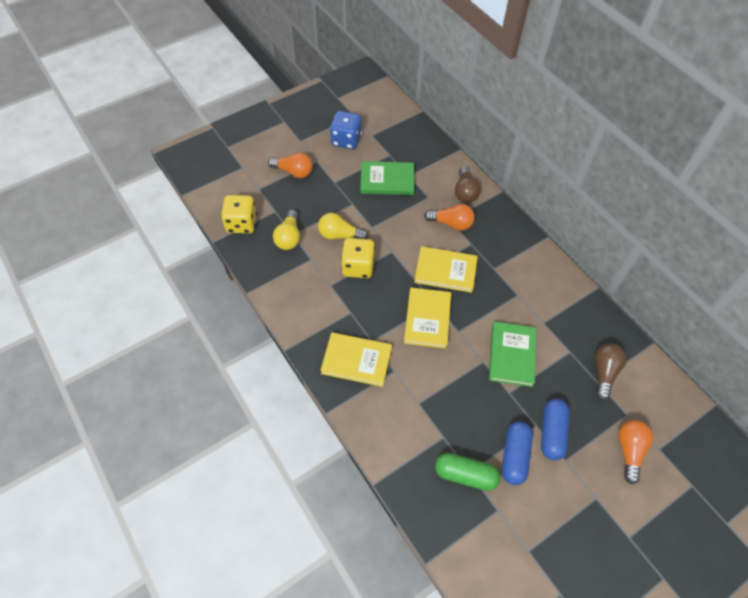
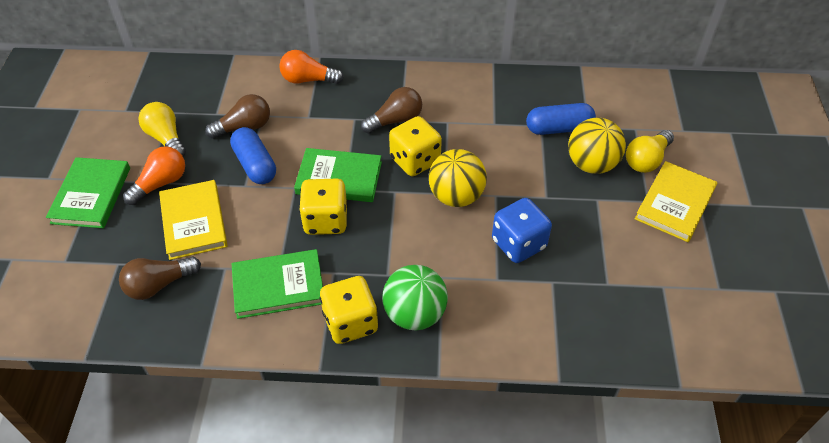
brown light bulb: [455,166,481,203] [594,343,627,400] = 2 -> [119,257,201,300] [205,94,270,139] [361,87,422,134] = 3
green ball: none = 0 -> [382,265,448,330] = 1
green book: [360,161,414,195] [489,322,536,387] = 2 -> [46,157,130,228] [232,249,323,319] [294,148,382,202] = 3
green capsule: [435,453,501,491] = 1 -> none = 0
orange light bulb: [268,153,313,178] [424,204,475,231] [618,420,653,484] = 3 -> [123,146,185,205] [279,50,344,84] = 2
yellow ball: none = 0 -> [429,149,487,207] [568,117,626,174] = 2
yellow book: [320,332,392,387] [404,287,451,349] [414,246,478,293] = 3 -> [159,180,227,260] [635,161,717,242] = 2
yellow dice: [221,195,257,233] [341,238,375,278] = 2 -> [299,179,348,235] [320,276,378,344] [389,116,442,176] = 3

